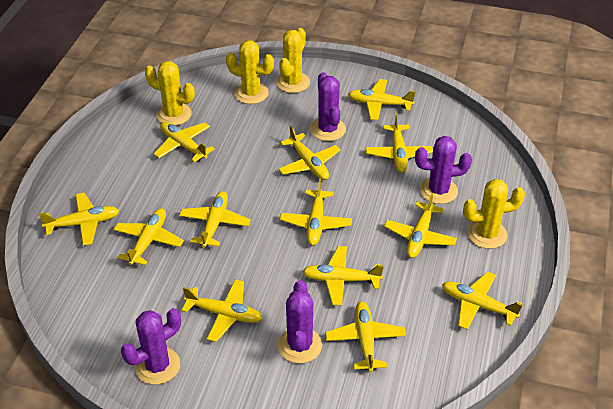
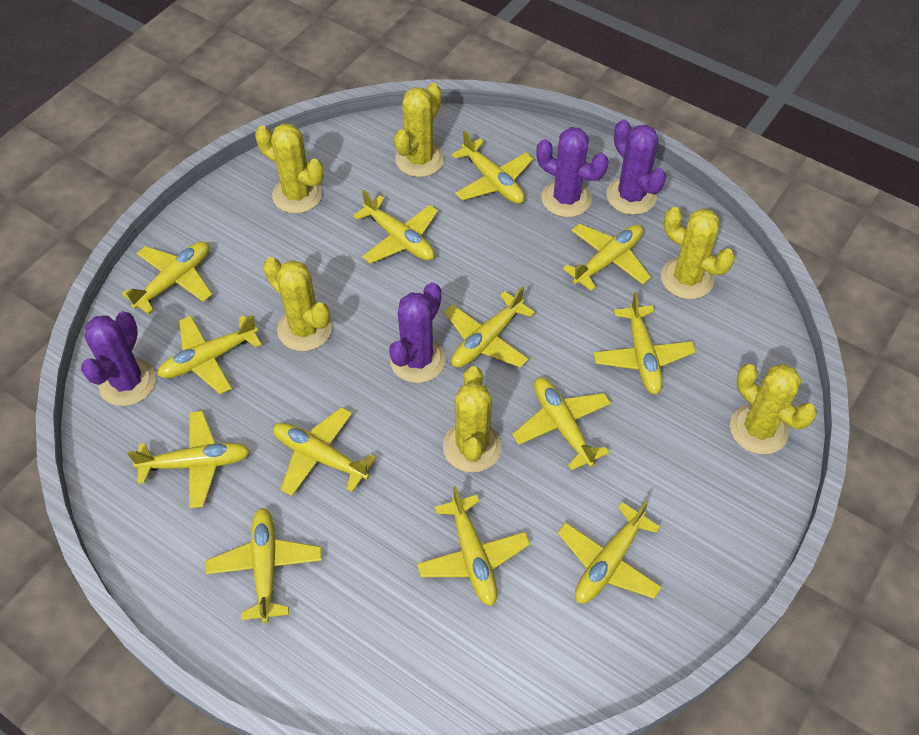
yellow cactus: [145,61,195,126] [226,40,274,104] [276,28,310,93] [463,179,525,249] = 4 -> [255,123,324,214] [263,257,332,351] [394,83,444,177] [443,366,502,473] [661,207,735,299] [730,364,817,454] = 6

